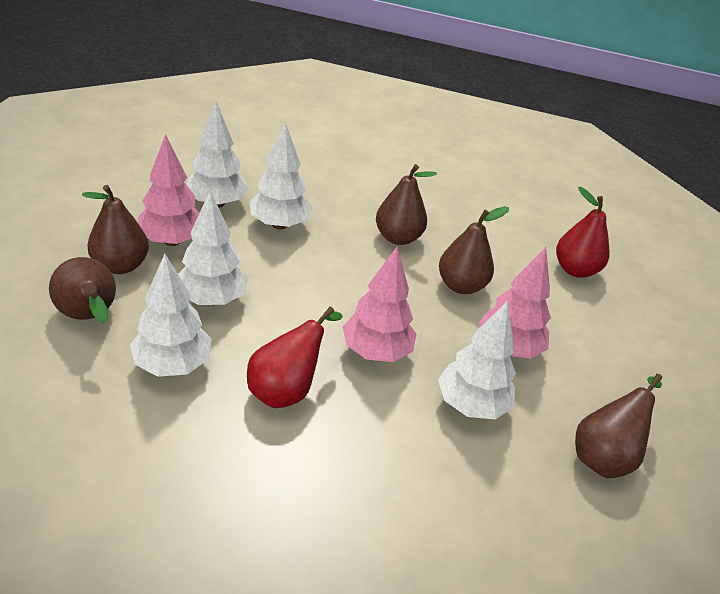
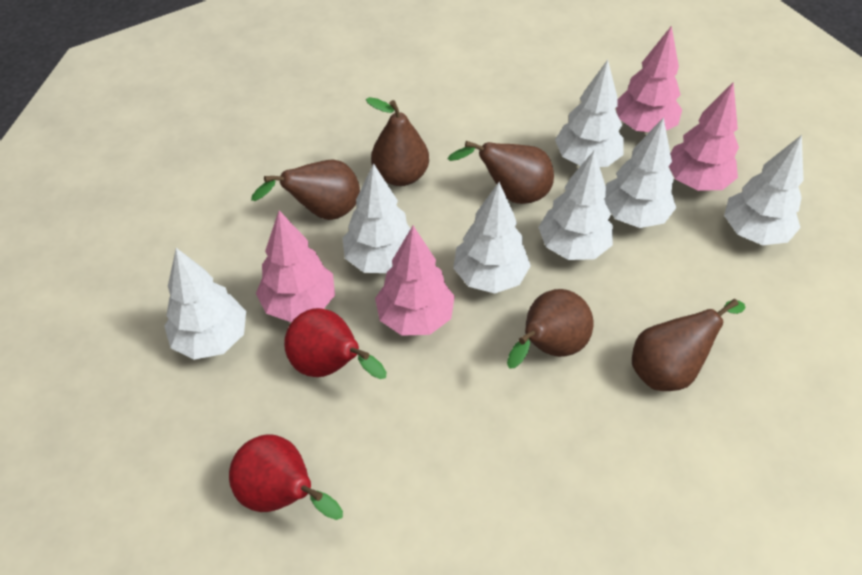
pink tree: [138,134,199,246] [343,247,416,362] [479,247,551,359] = 3 -> [256,211,335,322] [375,226,455,336] [616,25,682,132] [669,82,739,191] = 4
white tree: [130,254,212,377] [178,191,248,305] [187,102,248,208] [250,123,312,229] [438,301,516,420] = 5 -> [164,248,246,360] [343,163,411,273] [453,182,531,293] [538,150,613,260] [555,60,624,167] [604,117,676,228] [724,135,804,245] = 7

